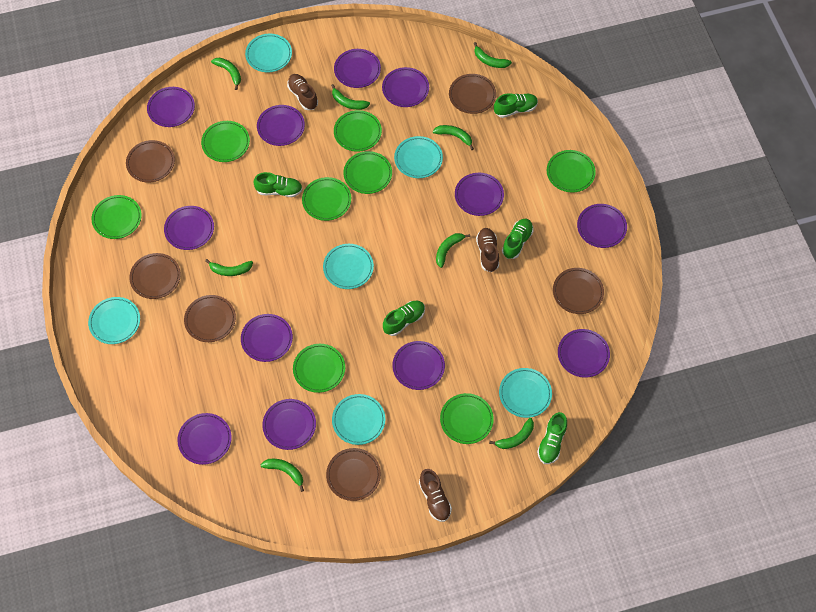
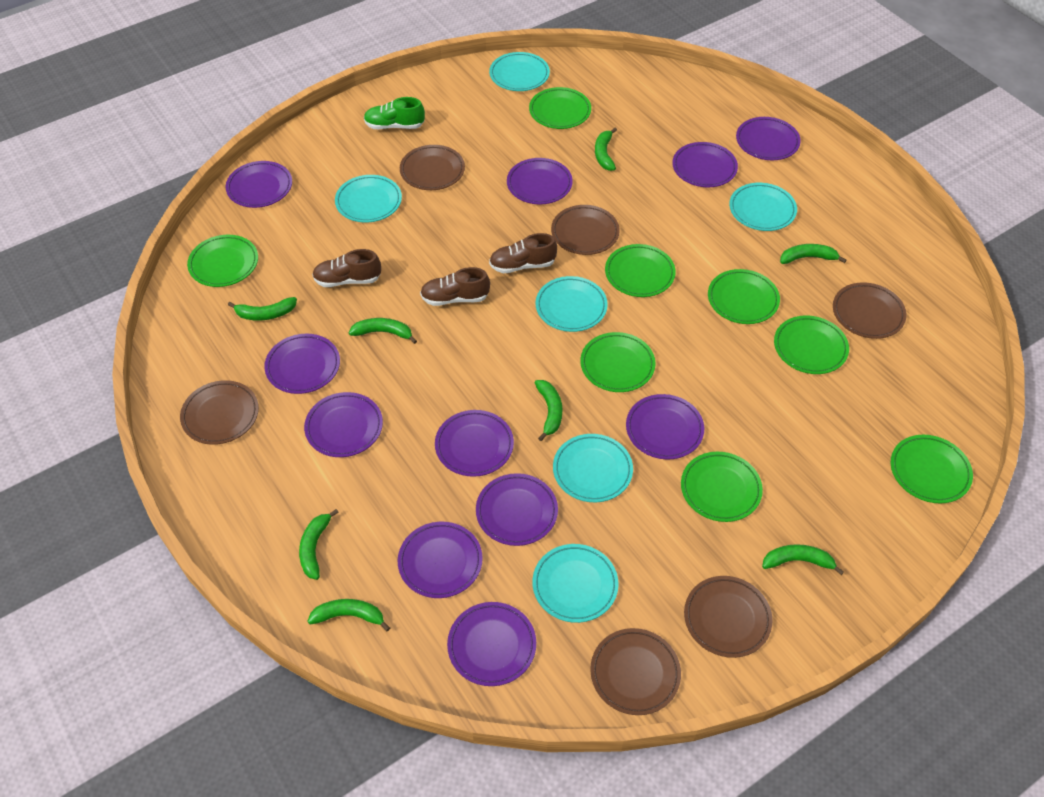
green shoe: [254,172,303,197] [383,300,425,336] [494,93,538,118] [502,218,534,259] [537,412,567,464] = 5 -> [364,97,425,129] = 1
purple plate: [147,87,195,127] [164,206,214,250] [177,413,232,465] [241,314,293,362] [257,105,305,146] [262,399,316,450] [334,49,381,88] [382,67,429,107] [393,341,445,390] [455,173,504,216] [558,329,610,378] [577,204,627,248] = 12 -> [225,161,292,208] [264,334,340,394] [304,392,383,457] [398,522,483,598] [435,410,514,477] [447,602,536,686] [476,473,558,546] [507,158,573,204] [626,394,704,459] [672,142,738,187] [736,117,801,160] = 11

